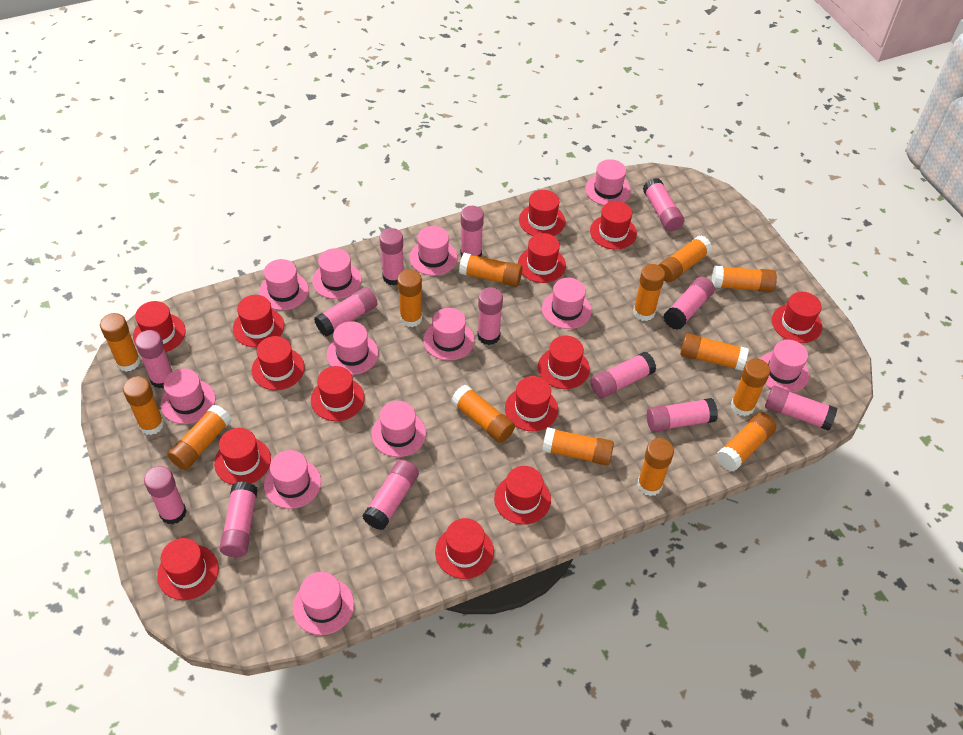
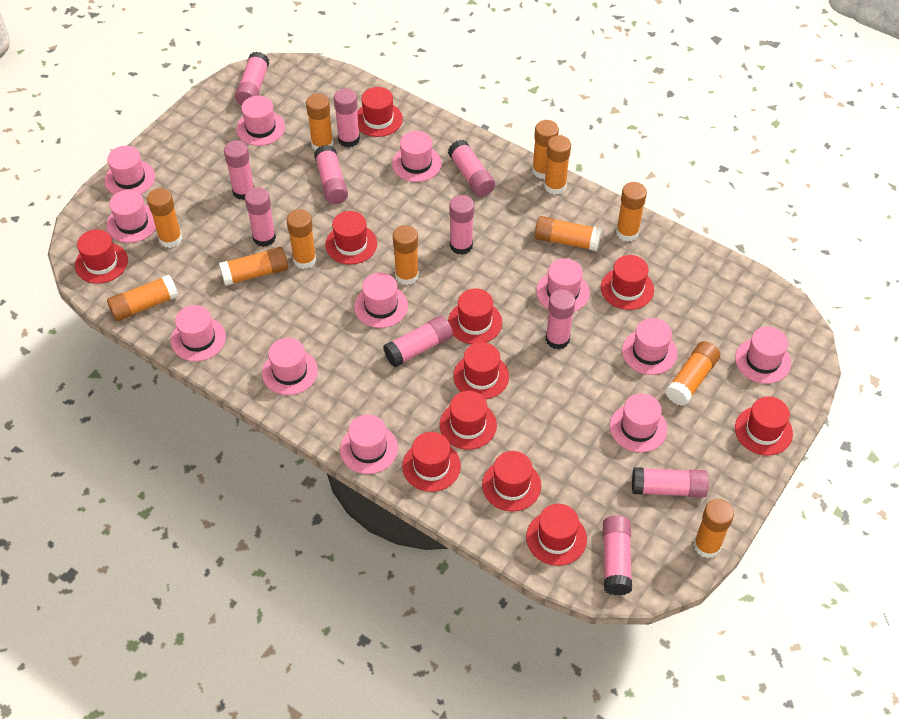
orange glue stick: [100,313,140,372] [123,376,164,435] [168,405,232,470] [397,269,423,327] [451,385,515,443] [459,253,522,287] [542,427,614,466] [633,264,665,321] [637,438,674,496] [658,235,712,282] [680,333,749,371] [712,266,777,292] [717,412,777,471] [731,359,770,416] = 14 -> [107,275,178,321] [147,188,182,248] [219,247,288,286] [286,209,316,269] [306,93,333,151] [393,225,419,285] [532,120,559,179] [535,216,602,251] [544,135,571,195] [616,182,647,242] [665,341,720,406] [694,499,734,558] = 12
pink glue stick: [135,330,173,389] [144,466,186,524] [219,482,258,557] [314,287,377,337] [362,460,419,530] [380,228,404,286] [460,206,484,258] [477,287,503,345] [590,352,656,398] [643,178,684,232] [647,398,718,432] [663,277,715,330] [765,386,837,431] = 13 -> [224,140,254,200] [235,52,269,106] [245,187,276,247] [314,145,348,204] [334,88,360,147] [383,316,453,367] [448,140,495,197] [449,195,474,255] [545,290,575,349] [603,515,632,595] [632,467,709,498] = 11
red hat: [133,301,186,352] [157,538,219,600] [214,428,271,485] [233,295,284,347] [251,336,305,390] [311,366,365,421] [435,518,494,579] [494,466,551,525] [505,376,558,431] [518,233,566,283] [519,190,565,236] [538,336,590,389] [590,201,637,250] [772,292,822,343] = 14 -> [75,229,128,284] [325,211,377,265] [357,87,403,137] [402,432,461,492] [440,391,497,450] [448,289,502,344] [453,342,509,399] [482,451,541,512] [526,504,587,566] [601,255,654,310] [735,396,793,456] = 11

